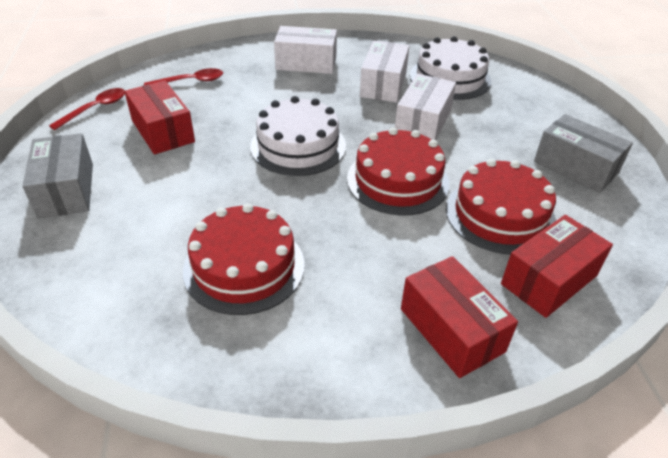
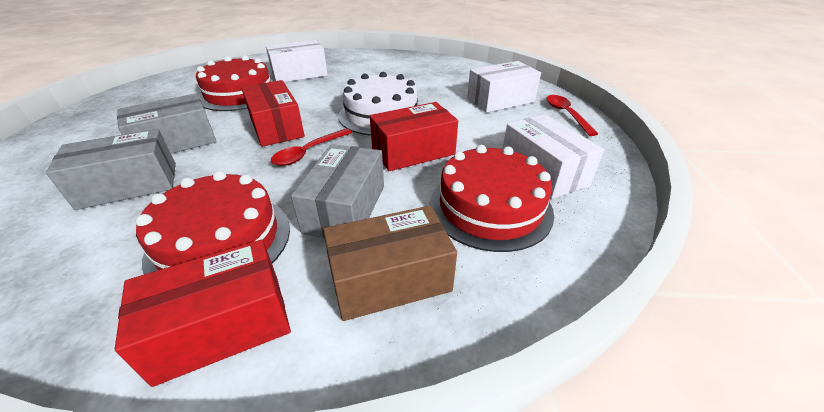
brown box: none = 0 -> [323,206,457,321] = 1
grey box: [23,133,93,219] [534,114,633,193] = 2 -> [46,129,176,210] [117,93,217,154] [291,144,384,238] = 3
white cake: [250,96,346,176] [410,36,491,100] = 2 -> [338,72,418,136] = 1

